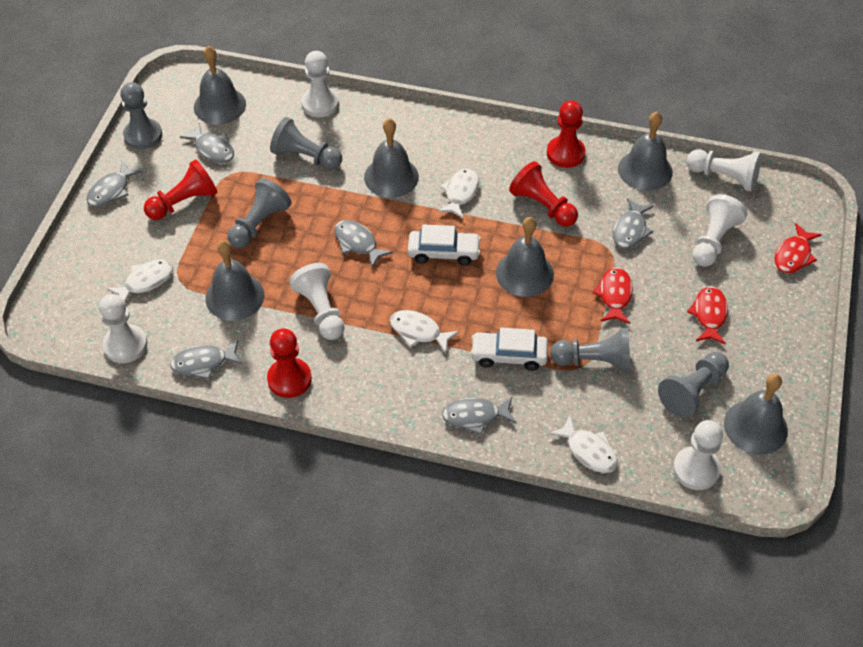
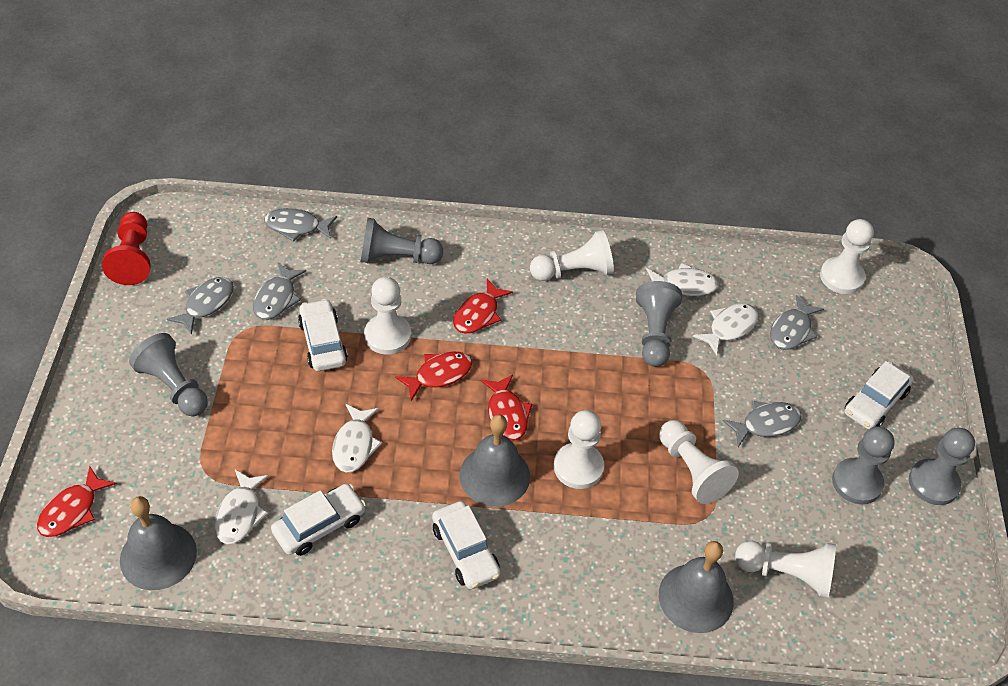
grey bell: [194,46,246,125] [205,240,264,321] [364,118,419,198] [496,217,554,297] [618,111,673,191] [724,374,788,455] = 6 -> [120,496,197,590] [460,415,530,507] [659,541,734,633] = 3
grey fish: [86,161,143,207] [170,340,243,380] [180,123,234,163] [334,220,393,268] [442,397,517,435] [613,198,654,249] = 6 -> [167,277,234,335] [253,263,306,320] [264,208,337,242] [723,401,801,447] [770,295,824,350] = 5
red fish: [592,267,633,324] [687,286,728,345] [775,223,821,273] = 3 -> [37,466,117,537] [395,352,472,401] [453,279,513,333] [481,375,532,440] = 4
red pawn: [144,159,217,220] [267,329,312,398] [509,161,578,227] [547,100,586,168] = 4 -> [102,212,151,285] = 1
white car: [408,225,481,265] [470,327,548,371] = 2 -> [271,484,366,556] [298,299,348,371] [432,501,501,589] [845,361,913,430] = 4

